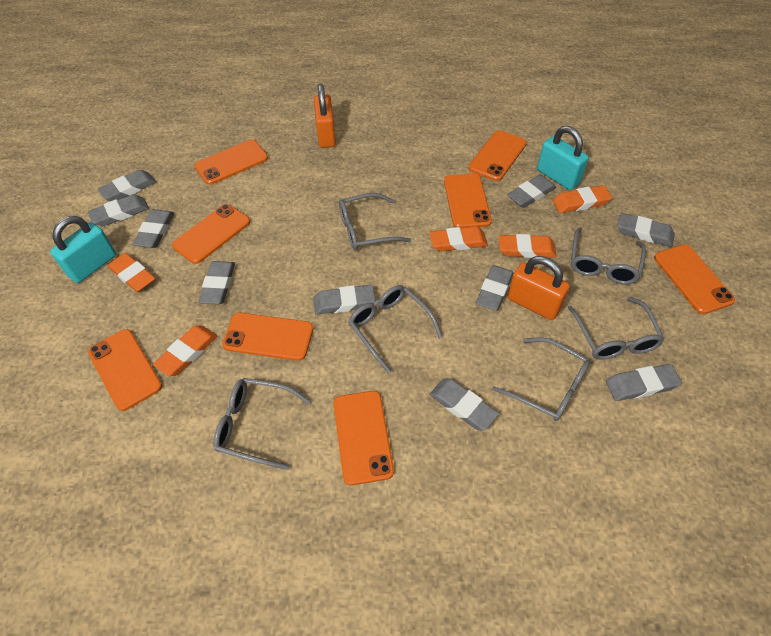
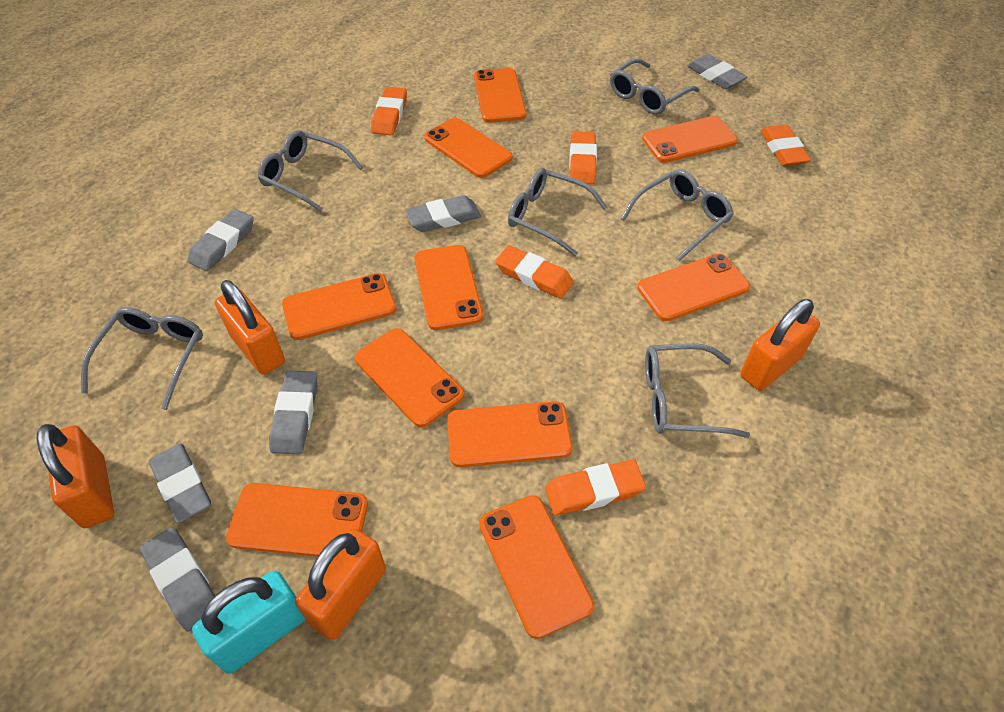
grey eraser: [88,194,149,226] [98,170,156,201] [133,209,174,248] [199,261,235,304] [314,285,375,315] [430,378,499,431] [476,265,513,311] [507,175,556,208] [606,364,682,401] [617,213,675,247] = 10 -> [140,527,215,632] [149,443,211,523] [188,209,254,271] [269,371,318,454] [405,195,481,232] [687,54,747,89] = 6
orange padlock: [314,84,336,148] [508,256,570,320] = 2 -> [37,424,114,528] [215,280,285,375] [295,528,386,640] [740,299,820,391] = 4
orange phone: [88,329,162,411] [172,204,250,264] [194,140,268,185] [222,313,313,361] [334,391,394,486] [444,173,492,228] [468,130,527,181] [654,244,735,314] = 8 -> [226,483,368,557] [282,273,396,340] [355,328,464,427] [414,245,483,330] [424,117,513,178] [447,401,572,467] [474,68,526,123] [479,495,594,639] [637,254,750,321] [642,116,738,163] = 10
turquoise padlock: [50,216,116,283] [537,126,589,190] = 2 -> [192,571,305,674] = 1

